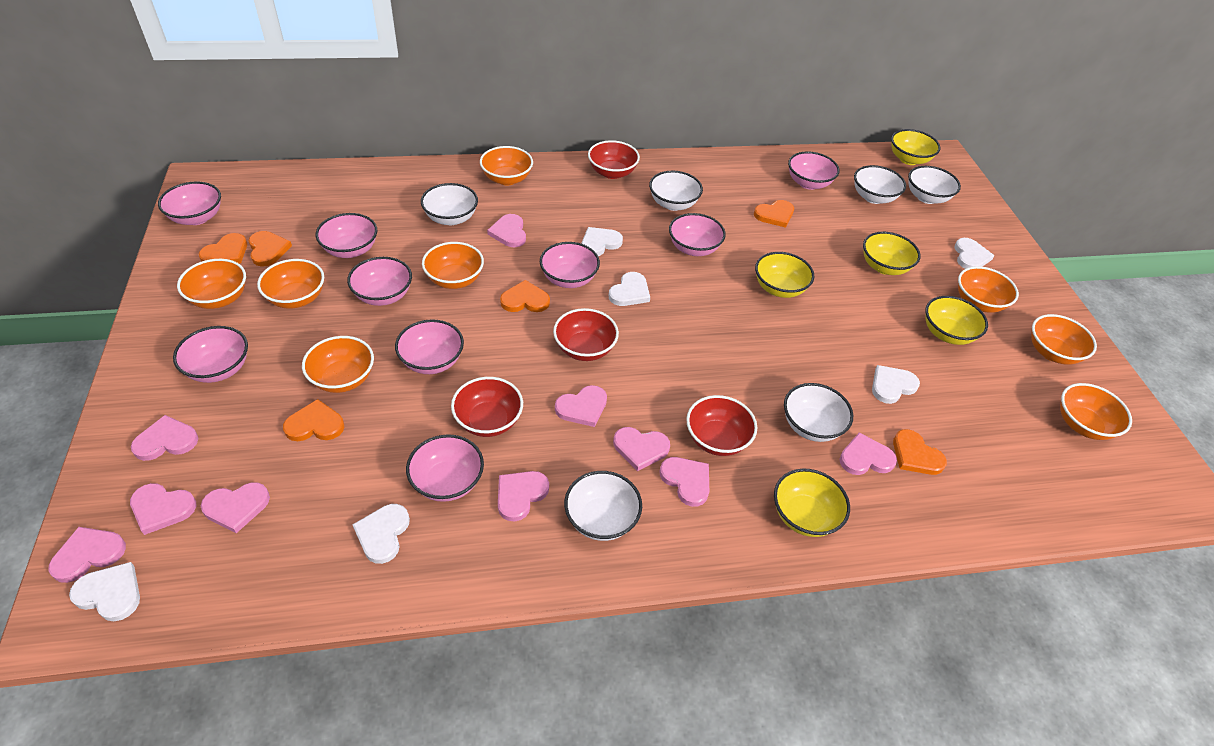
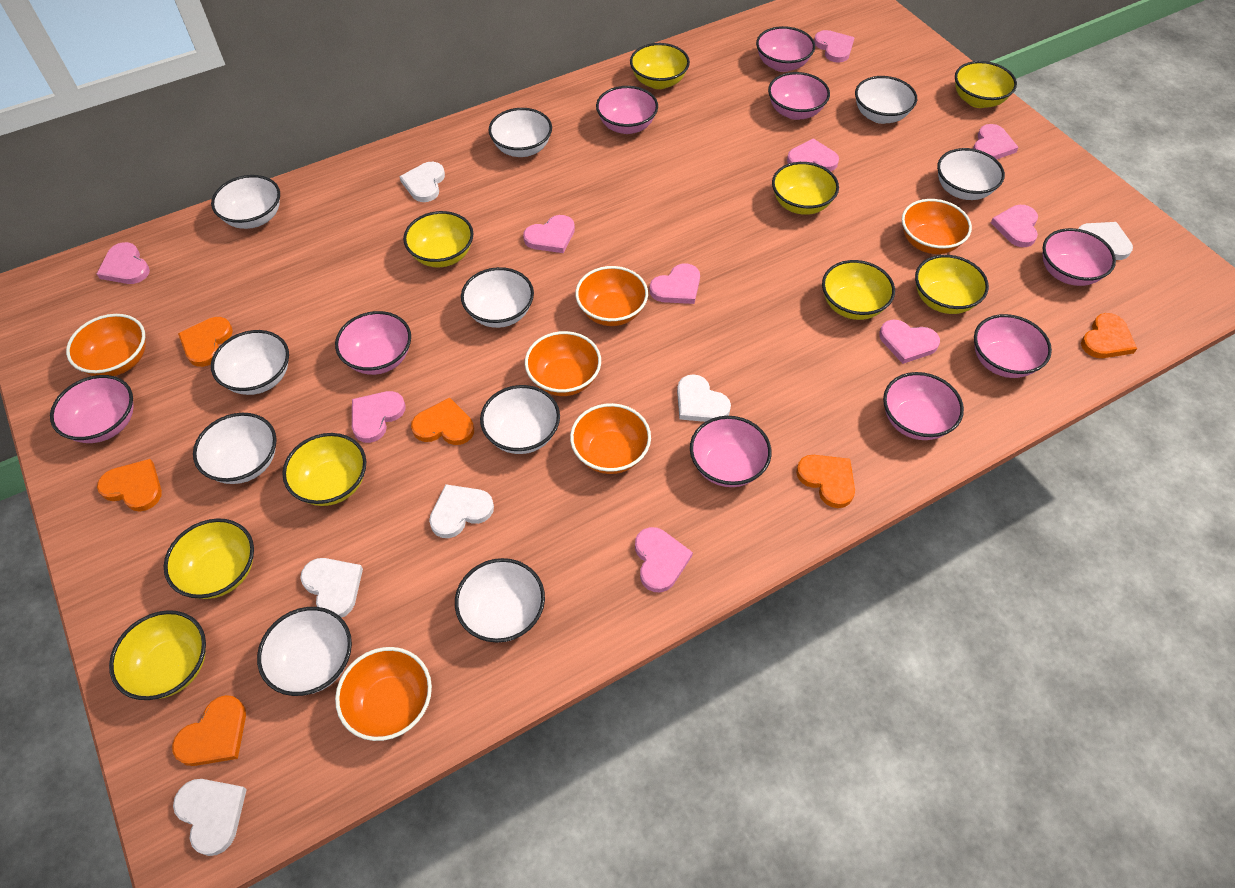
orange bowl: [177,259,246,309] [257,259,324,309] [302,336,374,393] [422,242,484,289] [480,146,533,185] [958,266,1019,313] [1031,314,1097,365] [1060,383,1132,440] = 8 -> [66,314,146,376] [335,647,432,741] [525,331,601,396] [570,403,651,474] [575,266,648,326] [902,199,972,254] = 6
red bowl: [451,377,523,437] [553,308,619,361] [588,140,640,179] [686,395,757,456] = 4 -> none = 0
white bowl: [421,183,478,225] [564,471,642,541] [649,171,703,211] [784,383,853,442] [854,165,906,204] [908,166,961,204] = 6 -> [193,413,277,484] [211,175,280,229] [211,330,289,395] [257,607,352,696] [455,558,545,642] [461,267,534,328] [480,385,560,454] [488,108,552,157] [855,76,917,124] [937,148,1005,200] = 10
yellow bowl: [755,252,814,298] [774,469,850,537] [863,232,921,275] [891,129,941,165] [925,296,988,345] = 5 -> [109,610,206,700] [164,518,254,599] [282,433,366,506] [403,211,473,267] [630,43,690,89] [772,162,839,215] [822,260,895,320] [915,255,989,314] [955,61,1017,108] = 9

